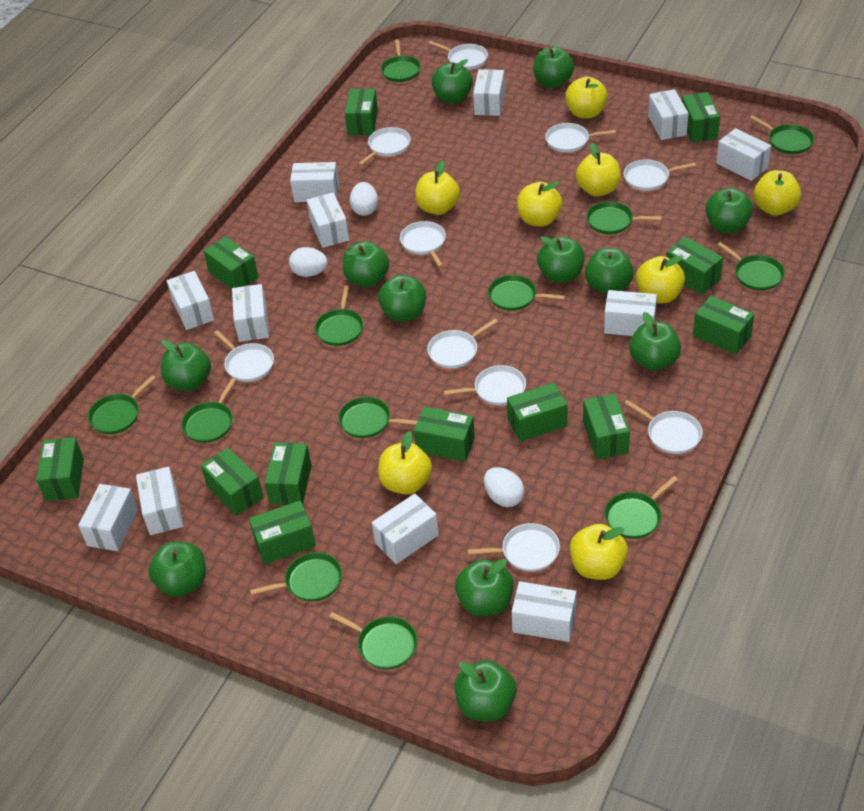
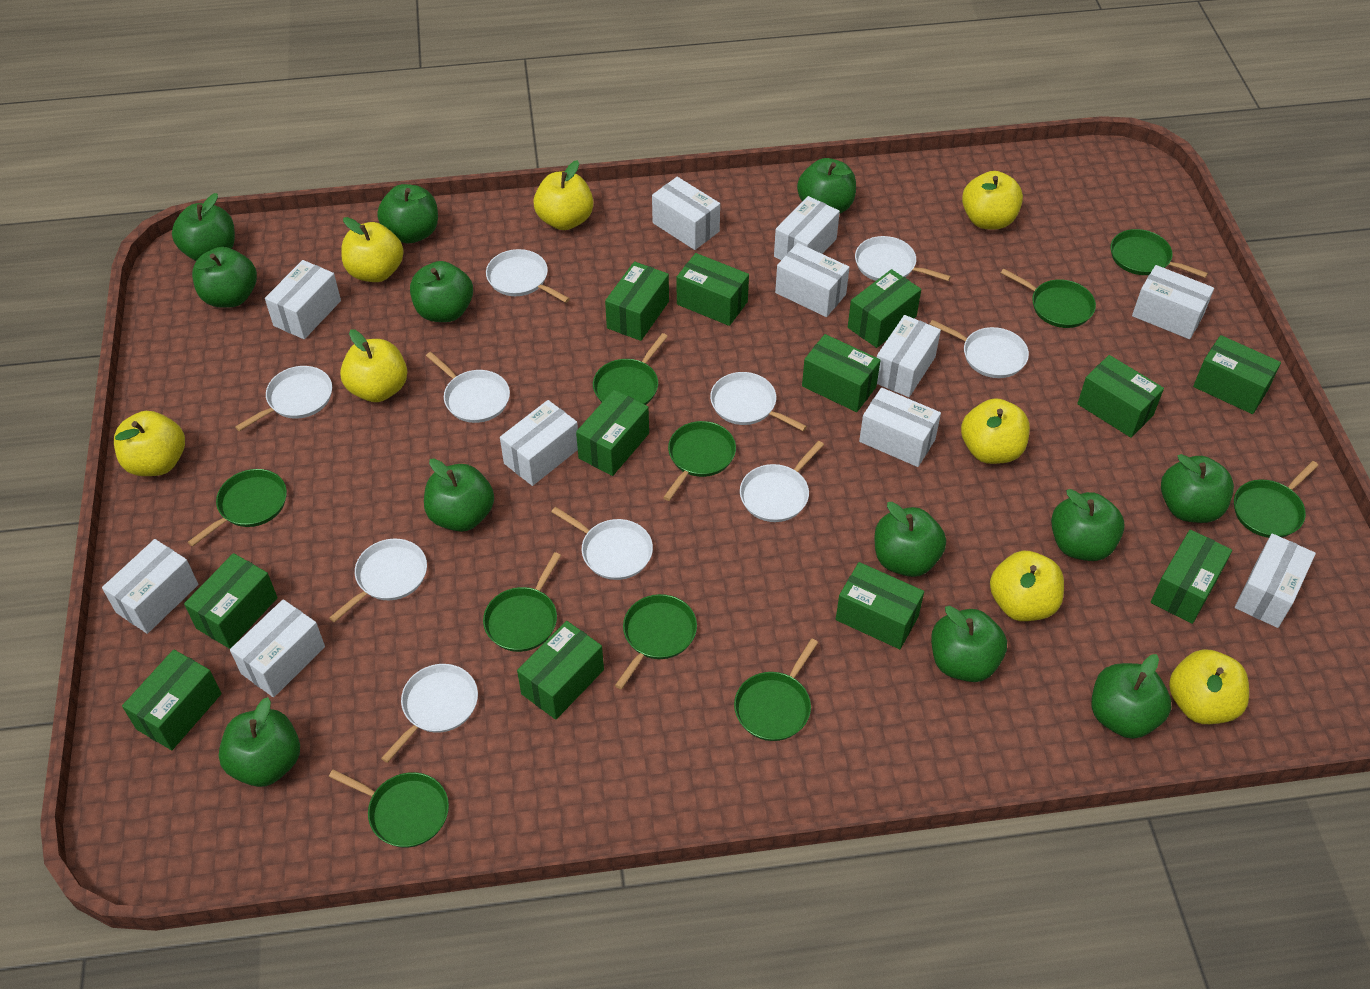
green pan: [88,375,156,434] [181,378,236,443] [250,552,342,602] [315,286,363,346] [329,612,418,669] [338,397,418,438] [381,39,421,82] [488,275,565,311] [586,201,662,234] [605,476,678,539] [717,242,785,291] [750,115,814,154] = 12 -> [188,469,287,547] [329,769,449,848] [483,552,561,652] [593,333,668,405] [615,594,697,689] [663,421,736,501] [734,638,818,741] [1001,269,1096,328] [1111,229,1208,278] [1234,461,1318,538] = 10
white box: [78,484,138,551] [136,467,183,535] [167,271,214,330] [232,284,269,342] [290,162,339,202] [307,193,349,248] [372,494,439,564] [473,69,505,116] [512,581,576,642] [604,290,657,336] [648,89,689,140] [716,128,771,181] = 12 -> [102,539,198,634] [230,599,325,697] [265,260,341,339] [500,400,578,486] [652,177,720,250] [774,196,840,260] [775,243,849,317] [859,388,941,467] [877,315,941,397] [1132,265,1214,339] [1235,533,1316,628] = 11
white egg: [289,247,328,277] [350,182,378,216] [484,467,524,507] = 3 -> none = 0

